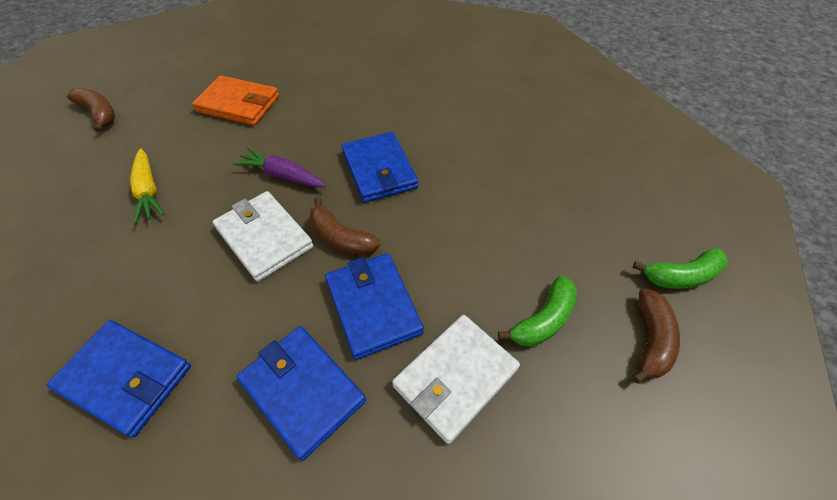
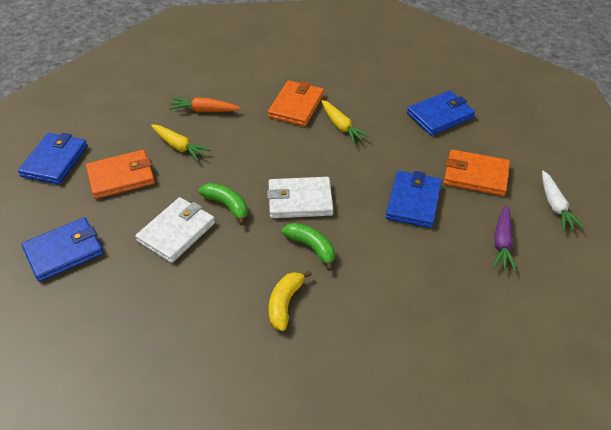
brown banana: [67,88,115,132] [310,197,381,255] [632,288,680,384] = 3 -> none = 0
orange carrot: none = 0 -> [169,97,241,112] = 1
orange wallet: [192,75,279,126] = 1 -> [86,150,155,199] [268,80,324,126] [444,149,510,196] = 3
white carrot: none = 0 -> [542,171,584,232] = 1
yellow banana: none = 0 -> [269,270,312,331] = 1
yellow carrot: [130,148,164,224] = 1 -> [151,124,211,161] [321,100,370,144] = 2

